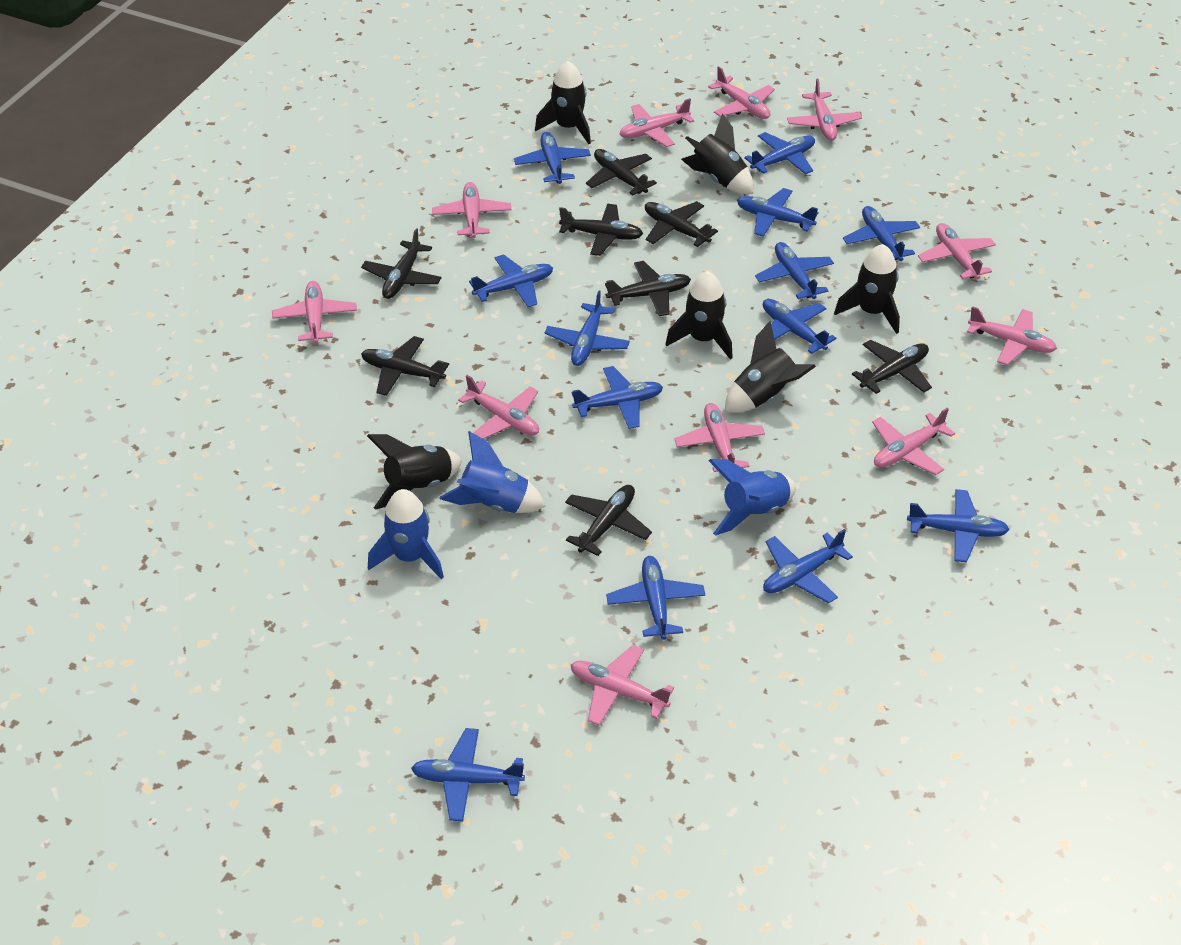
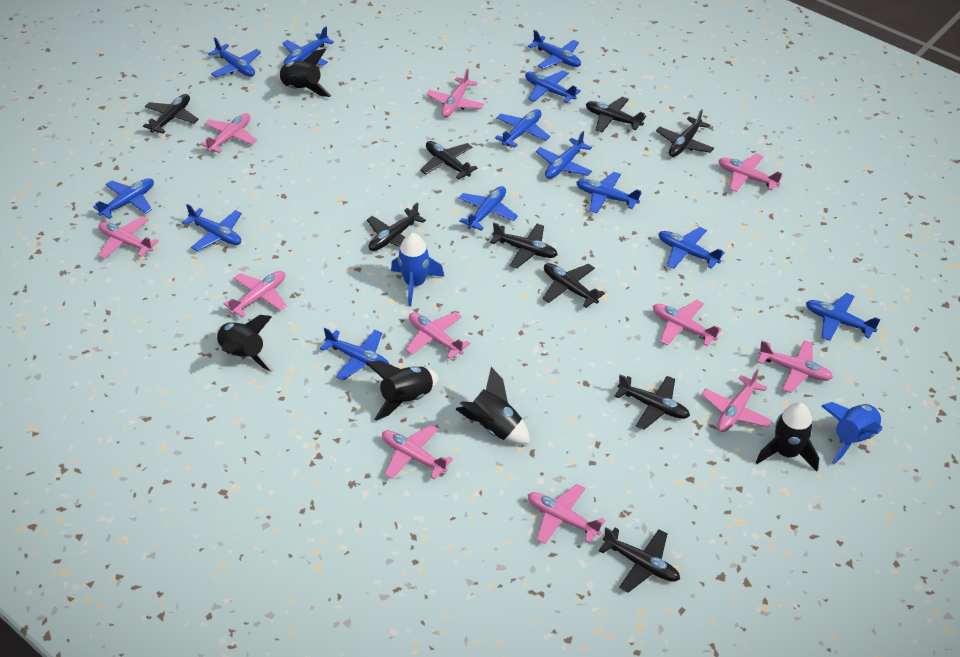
black plane: [361,228,442,299] [361,336,449,396] [559,204,643,256] [565,485,652,556] [586,149,657,196] [605,261,691,316] [645,201,718,247] [852,340,932,394] = 8 -> [143,94,199,134] [367,202,426,251] [420,141,478,179] [490,222,558,268] [543,263,605,308] [586,97,646,132] [599,527,680,593] [615,374,690,430] [656,109,714,157] = 9
black rocket: [367,434,462,510] [535,61,591,144] [665,271,733,360] [681,114,753,194] [725,321,816,413] [834,244,900,334] = 6 -> [216,315,274,372] [277,49,331,97] [366,360,438,421] [455,367,530,444] [756,402,819,472] = 5
blue rocket: [368,489,444,579] [439,431,546,513] [709,459,796,536] = 3 -> [391,233,444,307] [821,402,882,464] = 2

